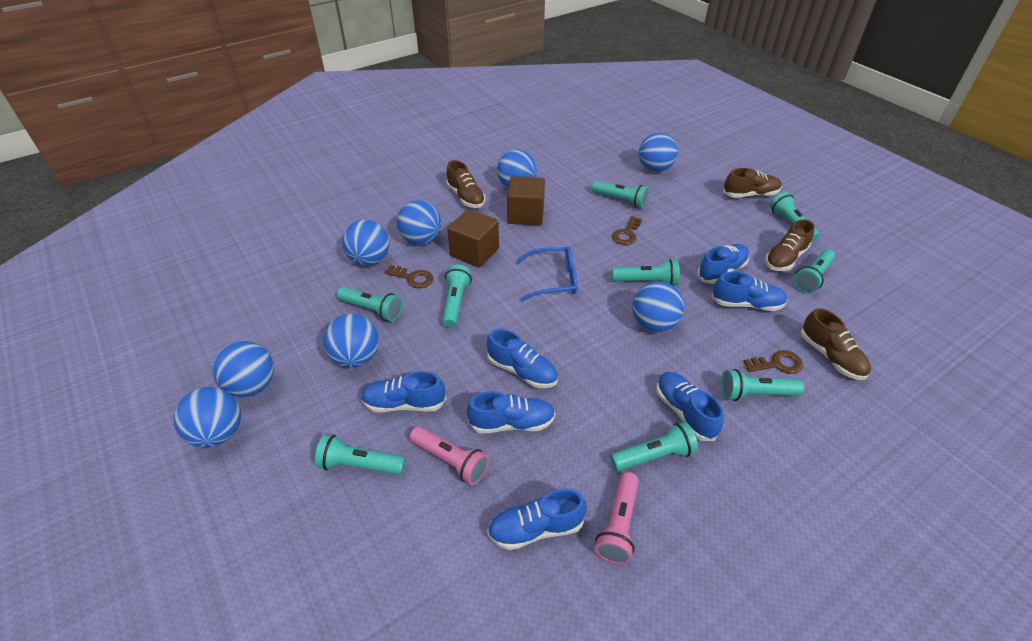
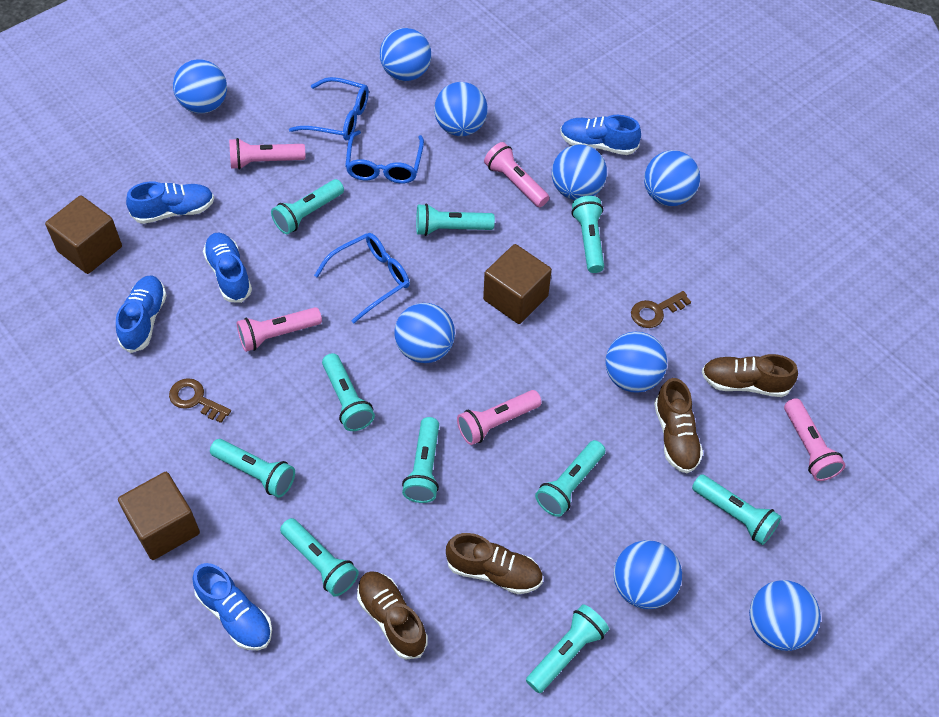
blue ball: [174,387,241,448] [212,341,274,397] [323,314,379,368] [342,220,389,266] [397,200,442,245] [497,149,537,188] [632,281,685,332] [639,132,678,172] = 8 -> [173,59,227,114] [380,28,431,81] [395,303,455,363] [434,82,488,136] [552,145,607,200] [605,332,667,393] [614,540,682,609] [644,150,700,206] [749,580,821,651] = 9
blue glasses: [516,247,578,301] = 1 -> [289,77,369,141] [314,233,410,323] [345,130,424,183] = 3
blue shoe: [361,371,446,413] [467,391,555,434] [487,329,558,388] [487,488,587,550] [656,372,724,441] [697,244,750,284] [711,272,787,311] = 7 -> [116,275,167,353] [126,181,214,224] [192,563,272,650] [203,233,252,303] [560,115,641,155] = 5
brown cube: [447,209,499,268] [507,176,545,226] = 2 -> [45,195,122,274] [118,472,200,560] [483,244,552,324] = 3
brown key: [385,265,433,288] [612,216,642,245] [744,350,803,374] = 3 -> [169,378,231,423] [631,291,691,328] = 2
pink flashlight: [409,426,489,485] [595,472,639,564] = 2 -> [229,138,305,170] [237,307,322,352] [457,390,542,445] [484,142,549,207] [784,398,846,481] = 5
turquoise flashlight: [315,435,406,475] [337,287,403,322] [442,265,472,328] [592,181,649,208] [610,422,698,471] [612,259,679,285] [721,369,804,401] [769,192,820,242] [794,249,835,293] = 9 -> [210,439,295,498] [271,179,344,234] [280,518,359,597] [322,353,375,431] [402,417,439,503] [416,203,495,236] [526,604,609,693] [535,440,605,517] [572,196,604,273] [692,474,781,545] = 10

